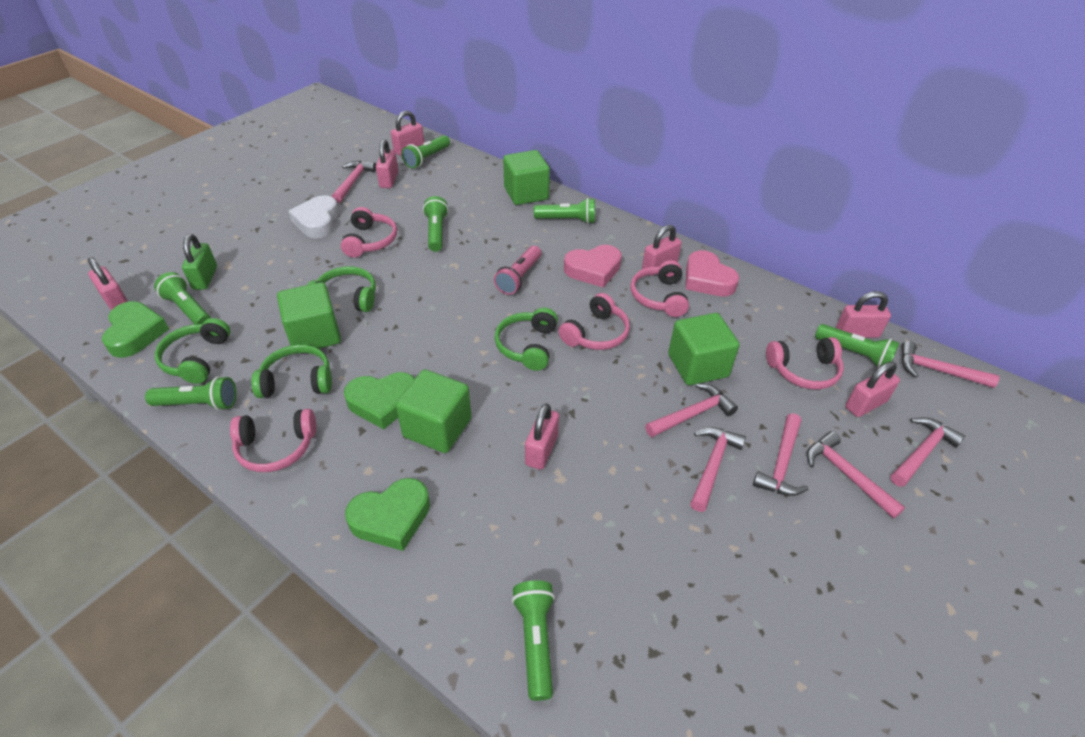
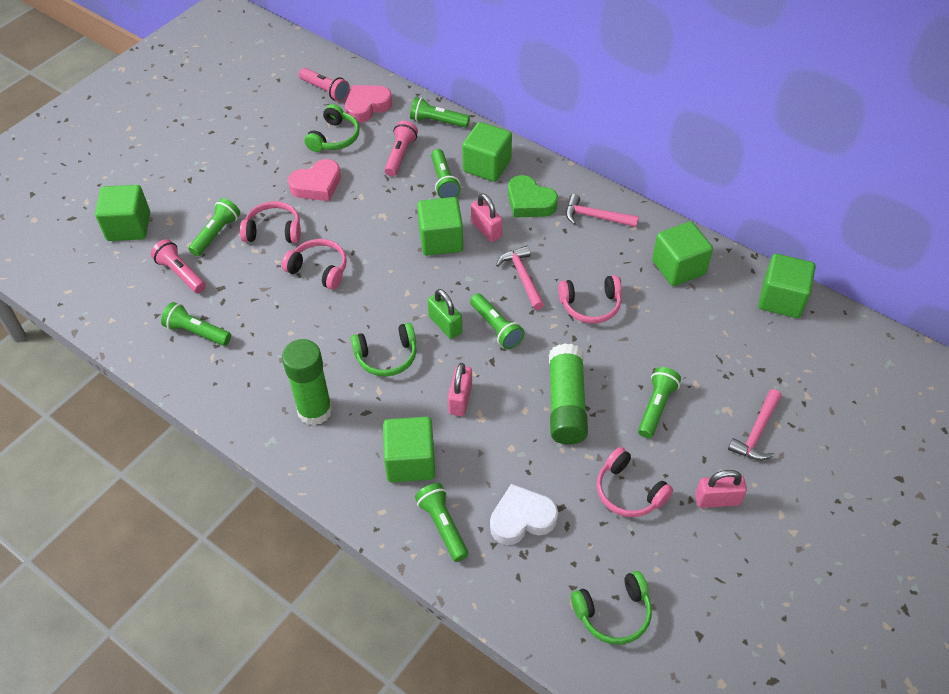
green cube: [277,282,341,354] [396,369,471,453] [503,150,550,205] [668,313,740,385] = 4 -> [95,185,150,241] [383,417,435,482] [417,197,463,256] [462,122,512,182] [652,221,713,286] [758,254,816,318] = 6
green glue stick: none = 0 -> [282,339,333,426] [549,344,588,445] = 2
green headphones: [155,318,230,384] [251,344,332,398] [307,266,376,312] [494,308,558,371] = 4 -> [304,104,360,152] [351,323,417,377] [571,571,652,645] = 3
green heart: [102,301,169,358] [344,372,415,429] [345,478,430,551] = 3 -> [508,175,558,218] = 1
pink flashlight: [494,246,541,295] = 1 -> [151,239,206,293] [299,68,350,102] [384,121,418,176] = 3
pink hammer: [332,161,376,203] [645,383,738,437] [690,427,746,512] [753,413,809,496] [807,431,905,519] [890,417,965,487] [901,341,999,388] = 7 -> [496,246,544,310] [566,194,639,227] [728,389,781,460] = 3
pink headphones: [230,409,316,472] [341,207,397,258] [559,293,630,350] [631,260,689,317] [766,337,844,390] = 5 -> [240,201,301,243] [282,239,347,290] [558,275,621,323] [597,447,673,517] = 4
pink padlock: [88,257,128,310] [376,139,398,188] [391,111,424,156] [525,404,559,470] [642,225,682,276] [836,291,891,338] [845,361,900,417] = 7 -> [448,363,472,416] [471,193,502,242] [695,470,747,508] = 3

